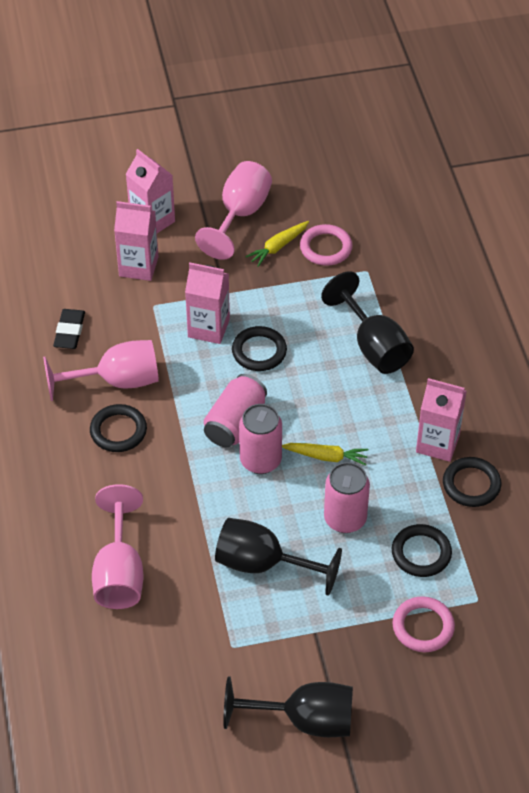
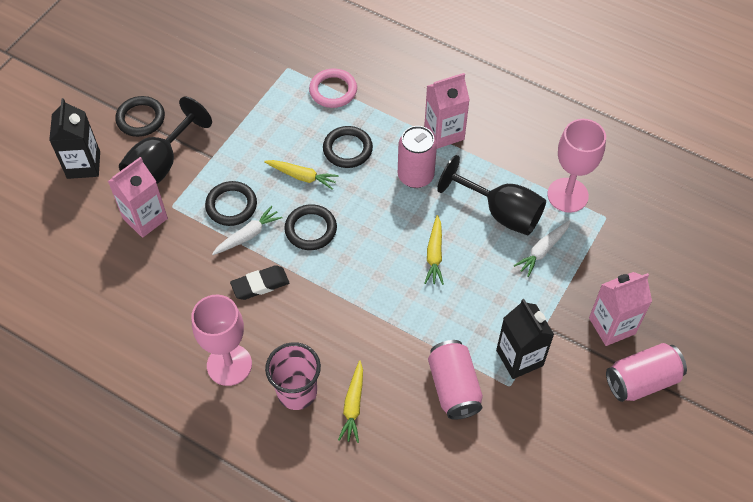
black carton: none = 0 -> [49,98,100,179] [496,299,554,379] = 2
black goblet: [215,518,342,596] [223,676,353,737] [321,271,414,374] = 3 -> [119,96,212,184] [437,155,546,235] = 2
pink carton: [114,201,158,281] [126,149,175,233] [185,262,230,344] [416,378,466,462] = 4 -> [108,157,168,238] [424,73,470,149] [589,272,652,346] = 3
pink cup: none = 0 -> [265,342,321,410] = 1
pink goblet: [43,340,159,401] [92,484,144,609] [195,161,272,260] = 3 -> [191,295,252,386] [547,119,606,213] = 2
pink ring: [300,224,352,266] [392,596,455,652] = 2 -> [309,68,357,108] = 1
white carrot: none = 0 -> [212,206,283,255] [514,220,571,277] = 2
yellow carrot: [245,221,309,267] [282,443,369,466] = 2 -> [264,160,339,190] [338,360,363,443] [425,215,444,285] = 3

